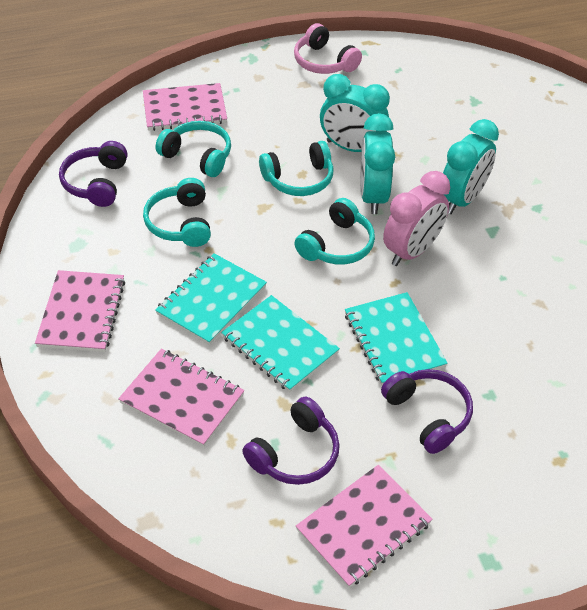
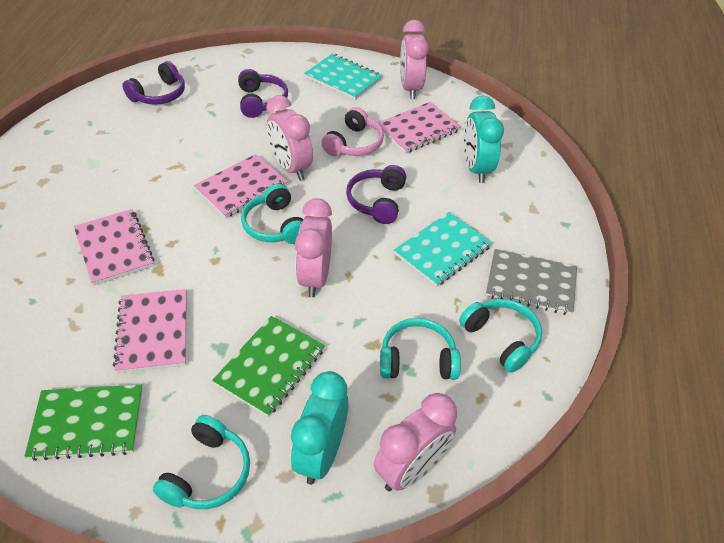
green notebook: none = 0 -> [24,385,143,461] [212,316,325,417] = 2
grey notebook: none = 0 -> [486,249,577,315] = 1
pink clock: [383,171,450,266] = 1 -> [266,95,313,181] [295,198,332,297] [374,393,457,491] [400,20,429,99] = 4
turquoise clock: [320,74,390,152] [360,113,395,214] [443,119,499,214] = 3 -> [291,371,349,485] [464,95,504,183] = 2
turquoise notebook: [155,253,267,345] [221,295,340,392] [345,292,448,385] = 3 -> [304,54,382,100] [394,212,492,287] = 2

